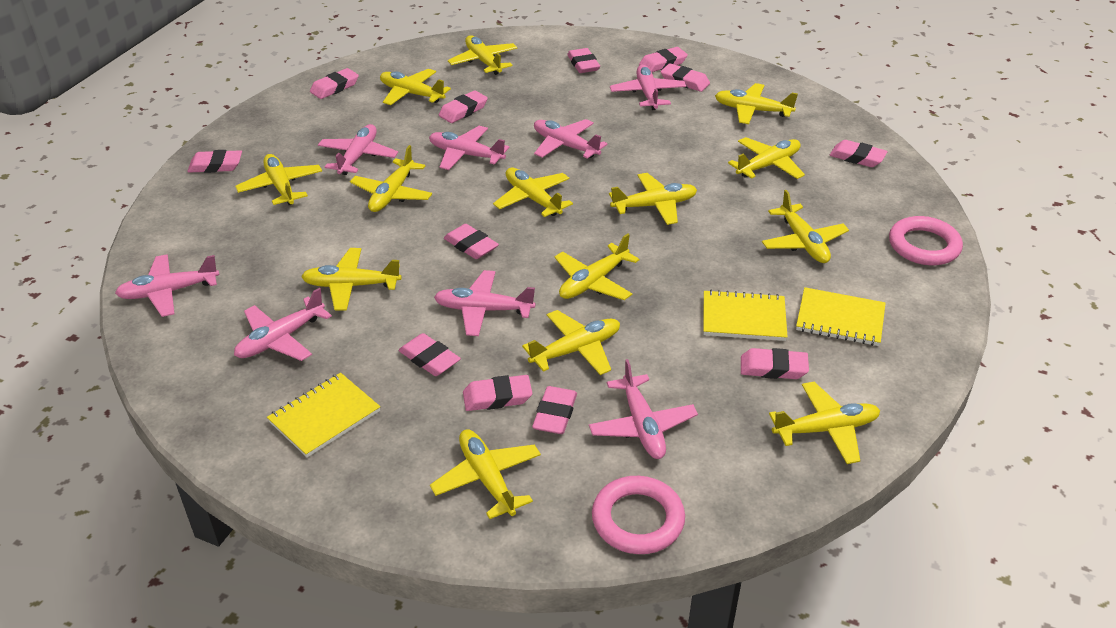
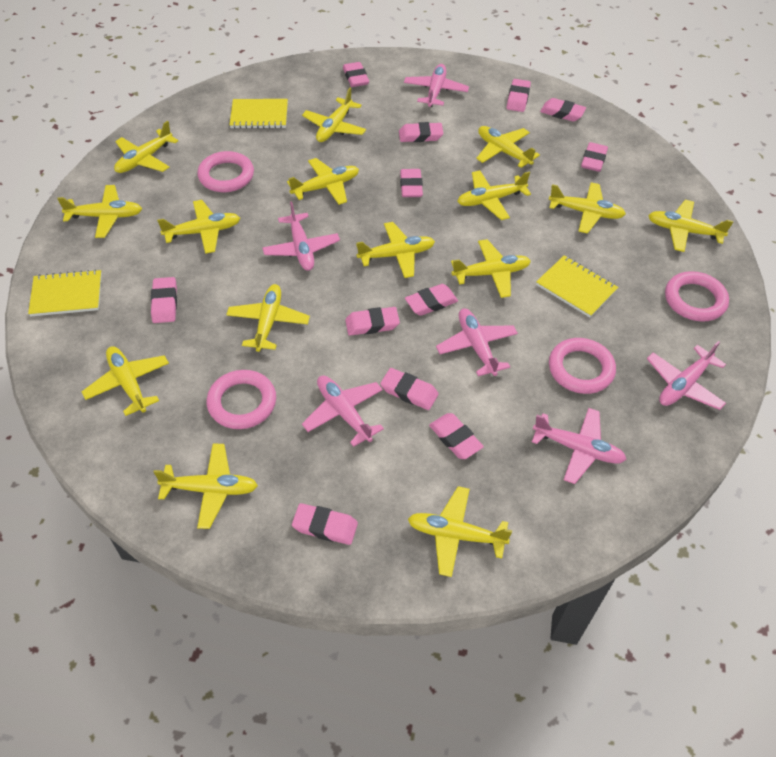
pink plane: [115,254,219,317] [234,288,332,361] [318,124,398,175] [429,126,510,170] [434,270,535,336] [534,119,608,159] [589,359,698,459] [610,65,686,110] = 8 -> [262,201,340,271] [302,376,384,447] [404,64,469,107] [436,308,518,376] [532,408,627,484] [647,341,726,410] = 6
pink ring: [592,476,685,554] [889,216,963,265] = 2 -> [197,151,254,192] [207,370,276,429] [549,338,616,394] [665,271,729,322] = 4
yellow plane: [235,154,322,205] [301,248,401,310] [350,145,432,212] [380,69,451,105] [430,429,541,519] [448,35,517,75] [493,168,573,217] [522,310,620,375] [555,234,639,300] [609,173,697,225] [715,83,798,124] [728,137,805,179] [762,190,849,263] [769,382,880,464] = 14 -> [57,185,142,238] [81,346,169,416] [114,121,179,173] [154,443,258,529] [157,200,240,254] [226,284,310,352] [287,158,359,205] [302,88,366,142] [356,222,435,278] [408,486,512,577] [451,239,531,298] [457,170,531,220] [476,126,540,168] [549,182,626,234] [648,200,733,252] = 15

